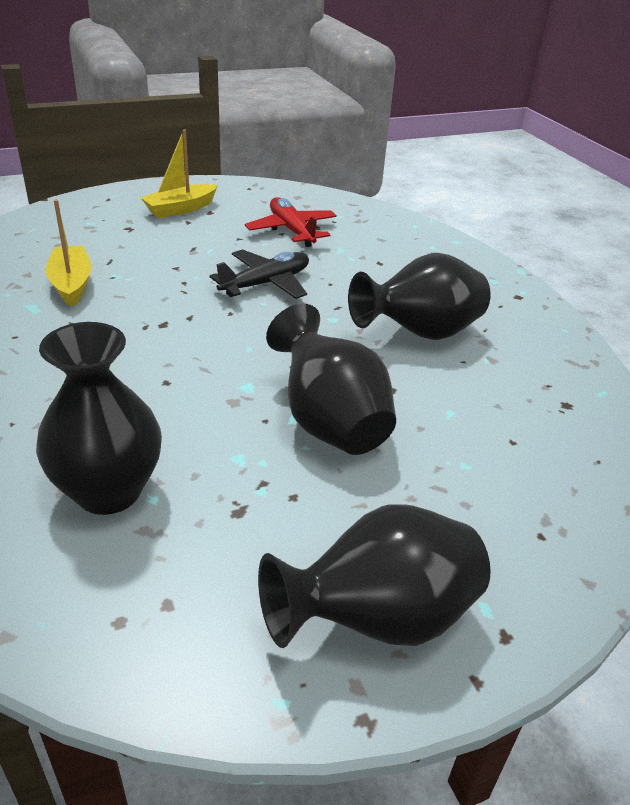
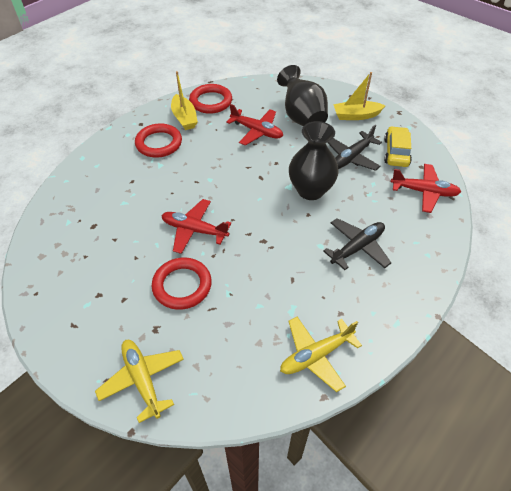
black plane: [210,249,309,299] = 1 -> [323,218,391,270] [327,125,382,171] = 2
black vase: [36,322,162,515] [258,504,491,648] [266,304,396,455] [348,253,491,340] = 4 -> [277,65,328,126] [289,121,339,200] = 2
red plane: [245,197,337,247] = 1 -> [161,199,231,254] [226,104,283,146] [390,164,461,213] = 3
red ring: none = 0 -> [135,123,182,158] [152,258,212,310] [189,84,232,114] = 3
yellow car: none = 0 -> [384,126,412,167] = 1
yellow plane: none = 0 -> [95,340,184,423] [280,317,362,392] = 2

